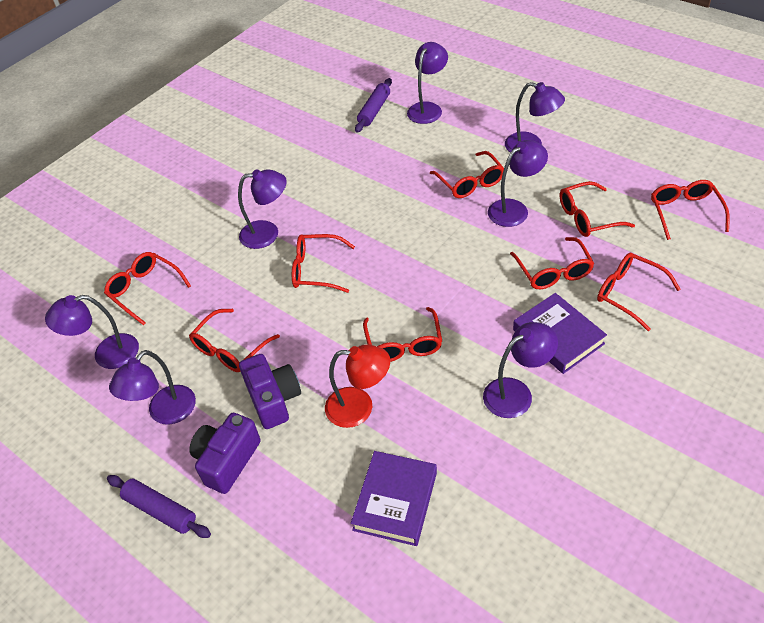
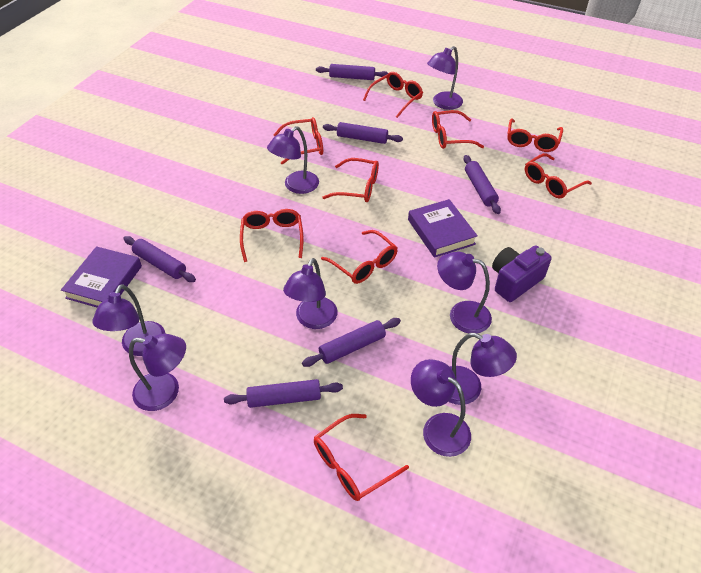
purple camera: [190,413,261,494] [239,354,301,429] = 2 -> [492,245,552,302] = 1
purple lamp: [45,295,139,369] [109,350,196,425] [238,169,287,249] [407,42,448,124] [483,322,558,418] [488,140,548,227] [505,82,565,152] = 7 -> [92,284,165,356] [129,334,186,411] [267,126,319,194] [283,258,337,329] [411,359,471,457] [427,46,463,110] [437,252,492,333] [448,333,517,405] = 8
purple rolling pin: [107,475,211,538] [355,78,392,133] = 2 -> [123,236,196,282] [224,379,343,408] [302,318,401,367] [316,64,388,80] [323,122,403,144] [463,155,501,214] = 6
red lamp: [325,344,390,428] = 1 -> none = 0

